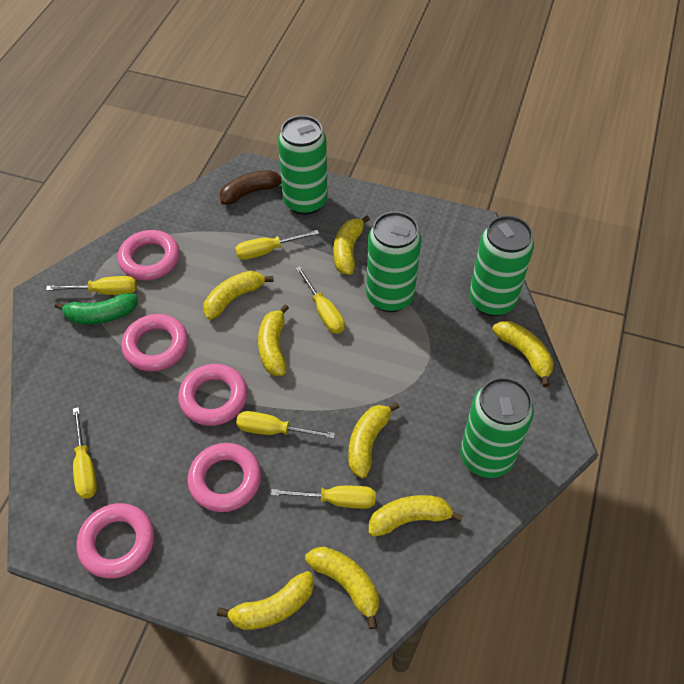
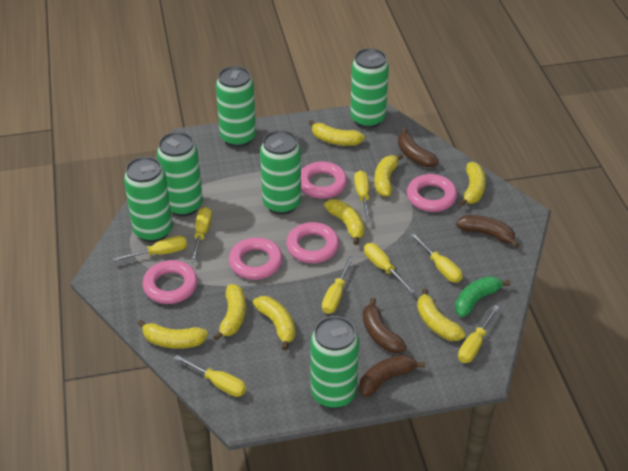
brown banana: [219,170,282,205] = 1 -> [359,355,425,397] [363,298,407,353] [398,128,439,167] [456,215,519,248] = 4
green can: [278,115,328,215] [366,212,421,312] [460,377,534,478] [469,216,534,316] = 4 -> [124,156,173,242] [157,132,203,217] [216,66,256,147] [260,130,301,215] [310,316,359,409] [350,48,389,128] = 6
yellow screwdriver: [46,276,137,295] [73,407,97,499] [235,230,319,260] [236,411,335,439] [271,486,376,509] [296,266,345,334] = 6 -> [112,236,187,262] [174,355,246,397] [190,207,212,263] [322,256,354,314] [354,170,371,222] [364,243,415,294] [410,233,463,283] [458,305,499,363] = 8

